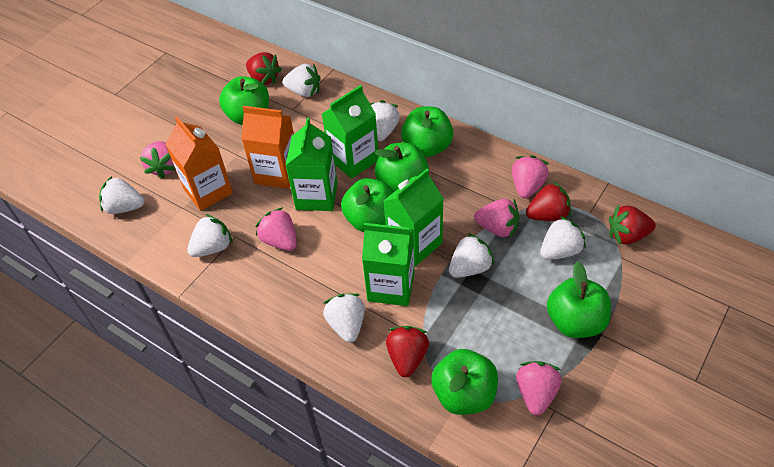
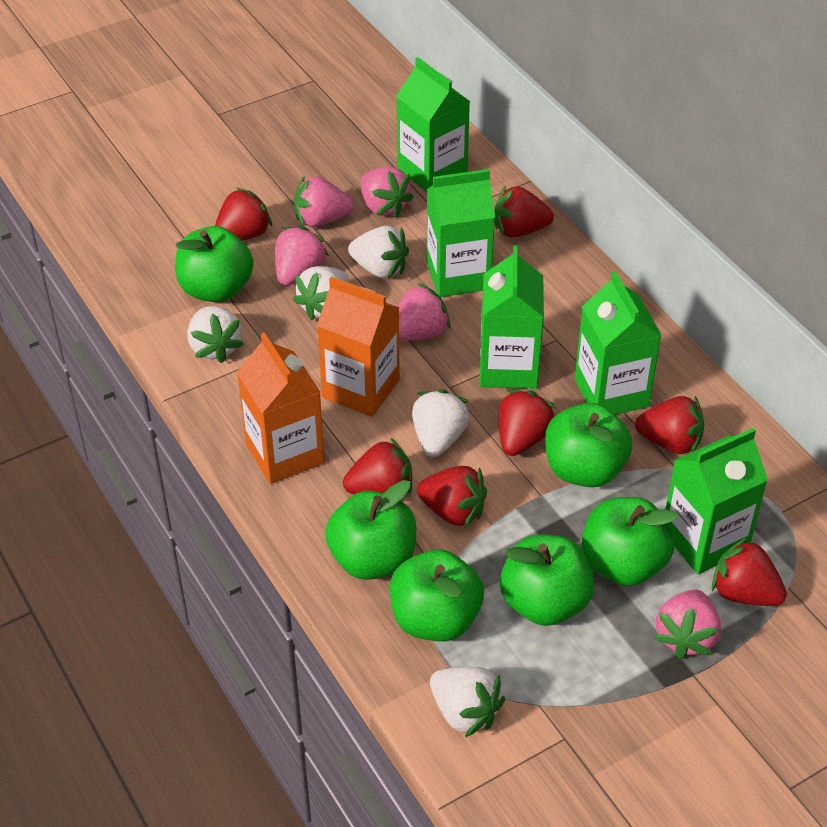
green carton: [285,118,338,211] [322,85,379,179] [362,223,415,306] [384,169,444,266] = 4 -> [396,57,470,192] [427,169,495,297] [480,245,544,389] [575,271,661,415] [666,428,768,574] = 5
red strawberry: [246,52,281,85] [386,326,429,377] [526,182,571,221] [609,205,656,245] = 4 -> [215,188,272,241] [343,438,412,496] [417,466,487,528] [495,185,554,238] [498,390,555,456] [635,396,705,454] [712,537,787,606] = 7
white strawberry: [99,176,144,214] [187,214,233,257] [283,64,320,97] [323,293,365,343] [370,100,400,141] [449,233,494,278] [540,216,586,260] = 7 -> [187,306,244,363] [293,266,349,321] [348,226,409,278] [412,389,470,457] [430,667,505,737] = 5

